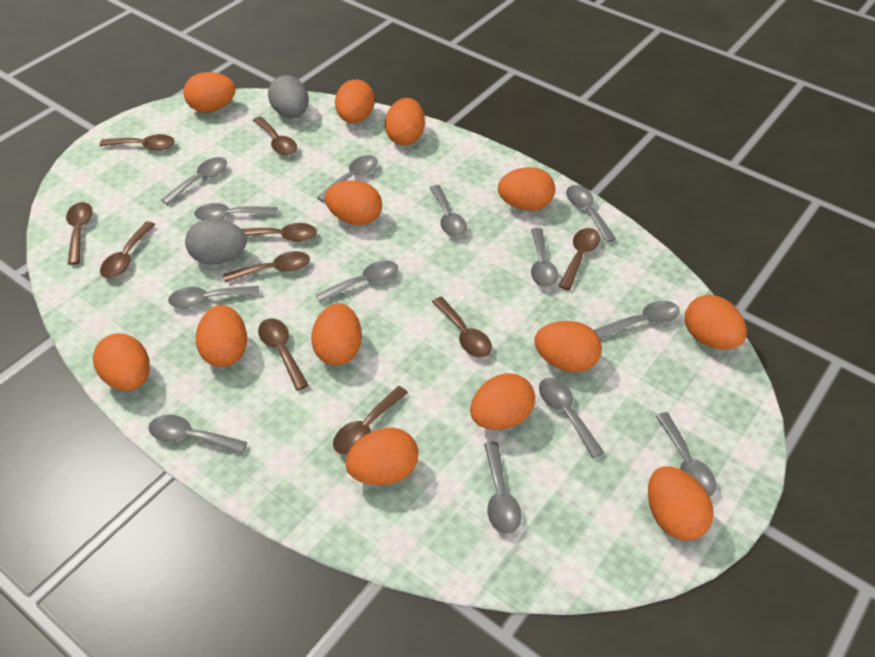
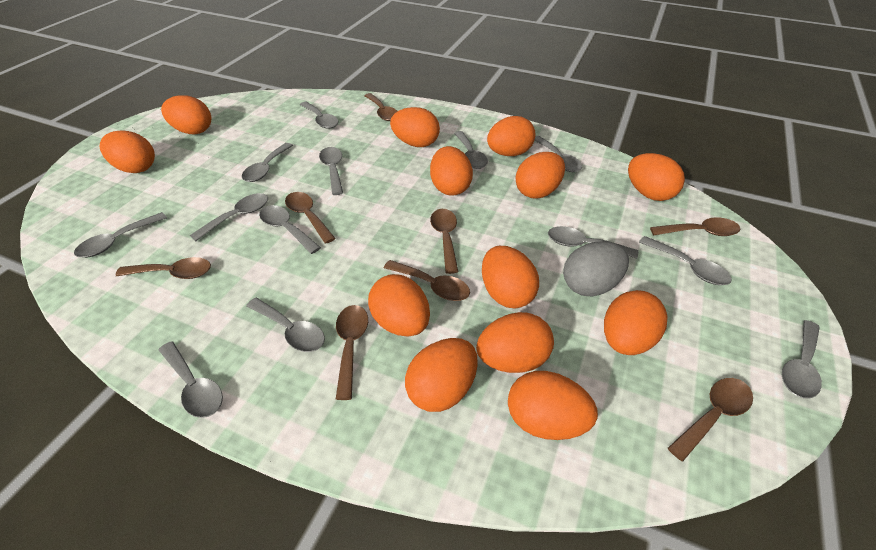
brown spoon: [66,202,93,265] [99,134,175,150] [100,221,155,278] [223,251,310,283] [242,223,317,242] [253,116,297,155] [258,318,309,391] [333,386,408,455] [432,297,492,358] [559,228,600,290] = 10 -> [115,257,211,279] [285,192,336,244] [336,305,368,400] [364,93,398,121] [384,260,470,301] [430,209,458,274] [650,217,740,236] [668,378,753,462] = 8
grey egg: [185,219,247,265] [268,75,309,118] = 2 -> [563,241,629,297] = 1

